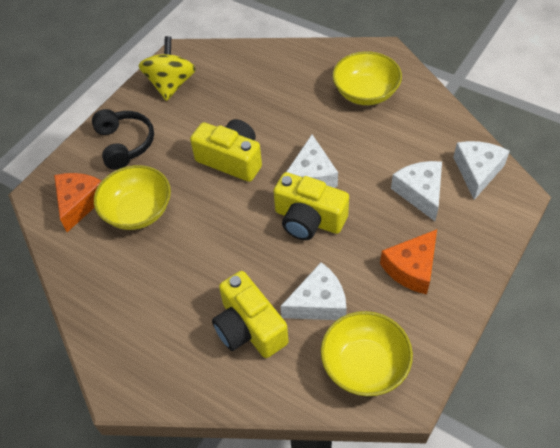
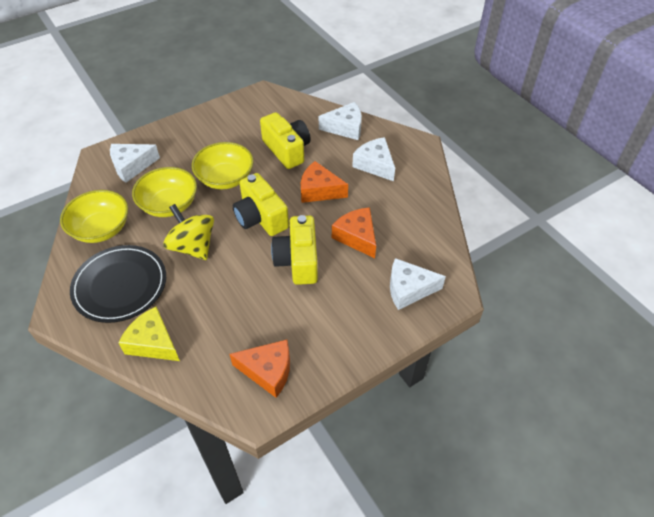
black headphones: [92,109,154,170] = 1 -> none = 0
black plate: none = 0 -> [70,245,166,323] = 1
orange cheese: [54,173,101,232] [380,229,437,294] = 2 -> [230,340,290,398] [301,161,348,203] [332,207,376,258] = 3
yellow cheese: none = 0 -> [119,306,180,361] = 1

